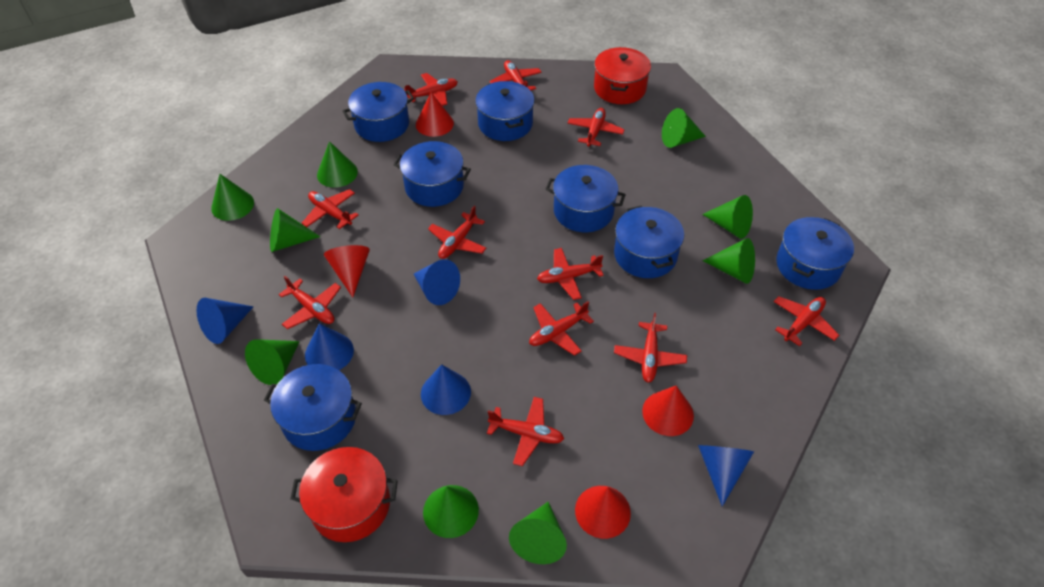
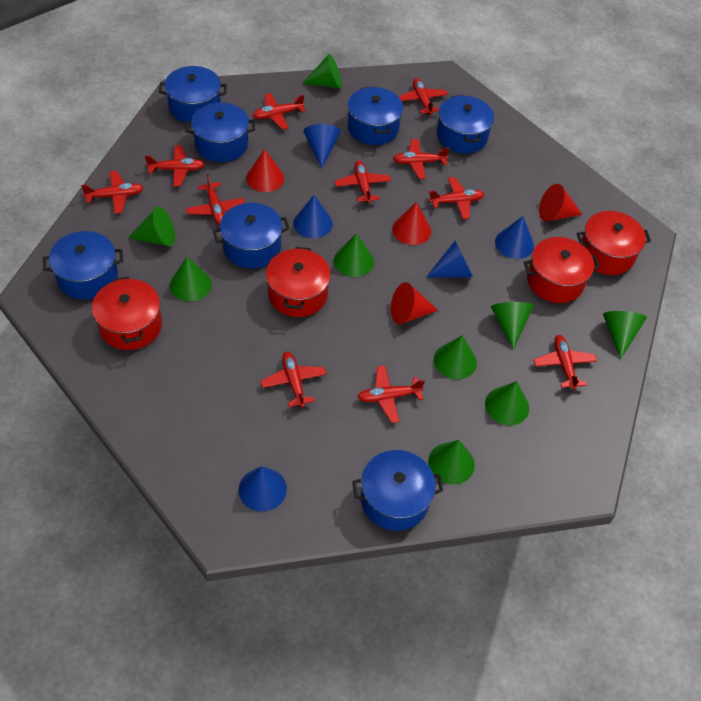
red pot: [290,447,398,542] [594,47,651,104] = 2 -> [92,276,162,350] [266,247,331,317] [524,237,600,303] [577,211,651,275] = 4

